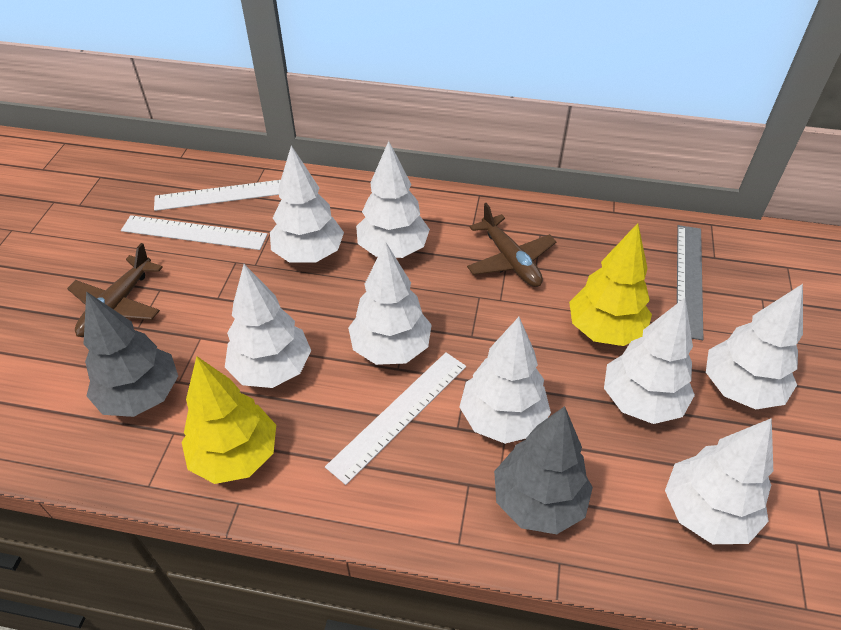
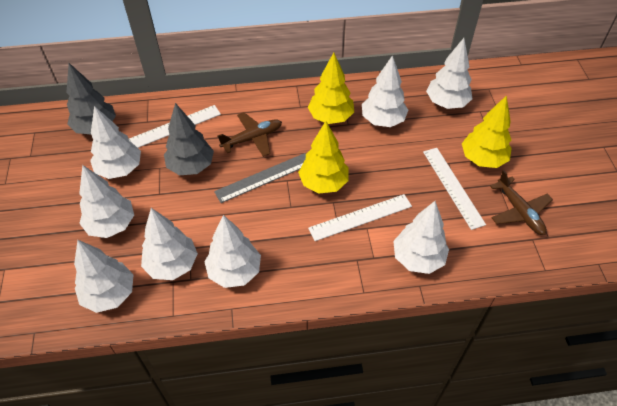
yellow tree: [181,356,276,484] [569,223,652,346] = 2 -> [298,121,349,193] [308,53,354,124] [462,95,512,168] = 3

